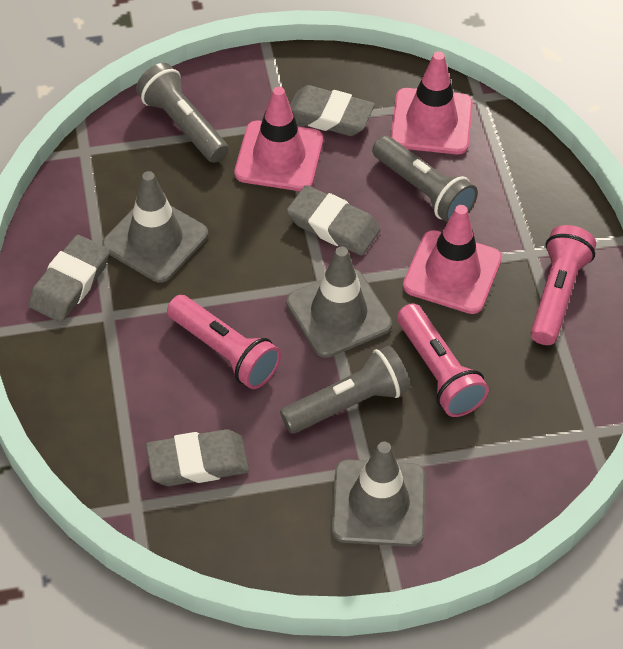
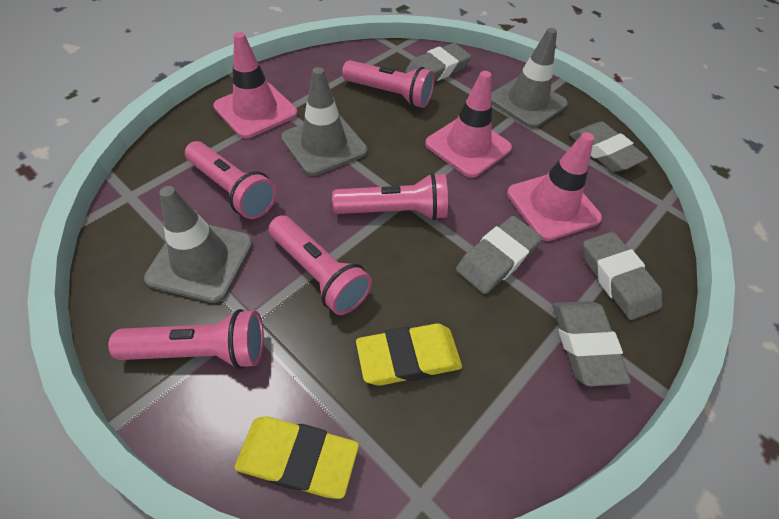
grey eraser: [28,235,110,322] [146,429,249,486] [287,185,381,255] [290,85,375,136] = 4 -> [405,43,471,81] [456,216,542,294] [553,301,631,387] [569,121,648,172] [583,232,662,320] = 5
grey flashlight: [136,63,228,163] [280,346,411,434] [372,136,478,222] = 3 -> none = 0
pink flashlight: [167,295,281,389] [397,303,489,417] [531,225,596,345] = 3 -> [108,309,264,369] [185,141,277,219] [268,215,372,315] [332,173,448,220] [342,60,434,108] = 5
yellow eraser: none = 0 -> [234,416,359,499] [356,324,462,386] = 2

